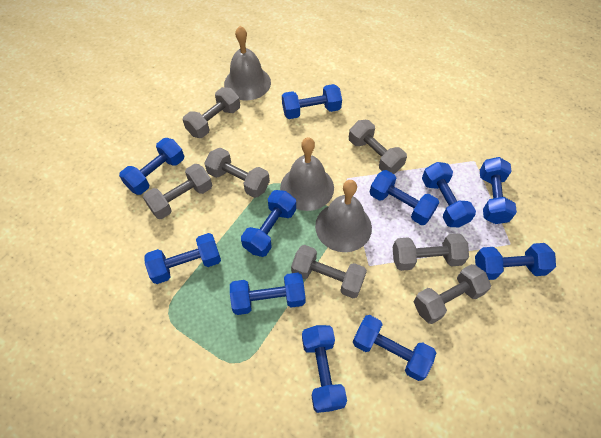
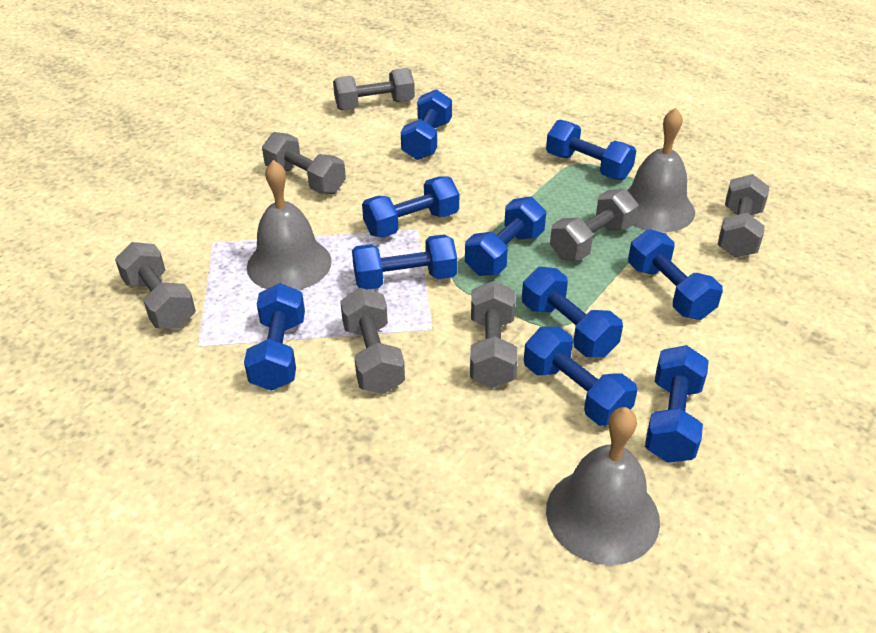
blue dumbbell: [119,138,184,195] [144,233,221,284] [230,273,305,315] [241,190,296,257] [282,84,342,119] [302,325,347,413] [353,315,436,381] [370,170,439,225] [422,162,476,227] [475,243,556,280] [480,157,517,224] = 11 -> [244,283,305,391] [352,234,457,290] [362,176,459,238] [401,89,452,160] [465,196,546,276] [522,267,623,357] [524,327,637,426] [546,120,636,180] [628,229,723,320] [645,345,709,463] = 10

